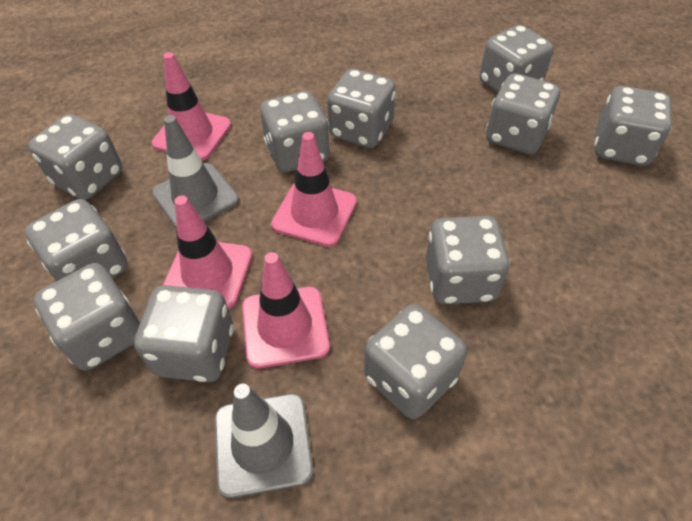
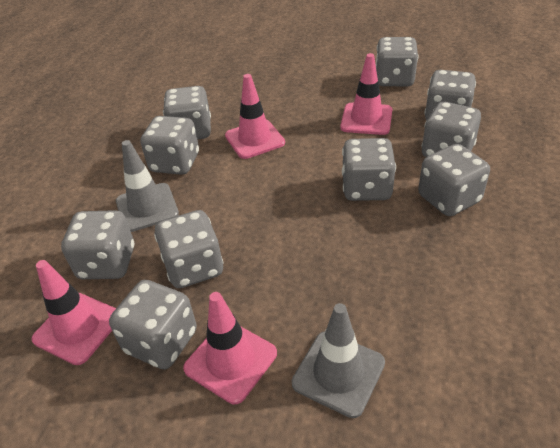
grey dice: [25,199,128,281] [28,114,122,200] [34,263,140,371] [134,285,234,382] [260,91,330,172] [327,69,396,148] [364,304,467,419] [426,216,510,304] [479,25,554,93] [486,74,560,154] [594,86,672,166] = 11 -> [61,210,134,279] [109,280,197,369] [140,116,199,175] [154,210,223,288] [163,86,211,139] [342,138,396,201] [376,37,418,86] [418,144,490,216] [422,102,481,157] [424,70,476,121] = 10

